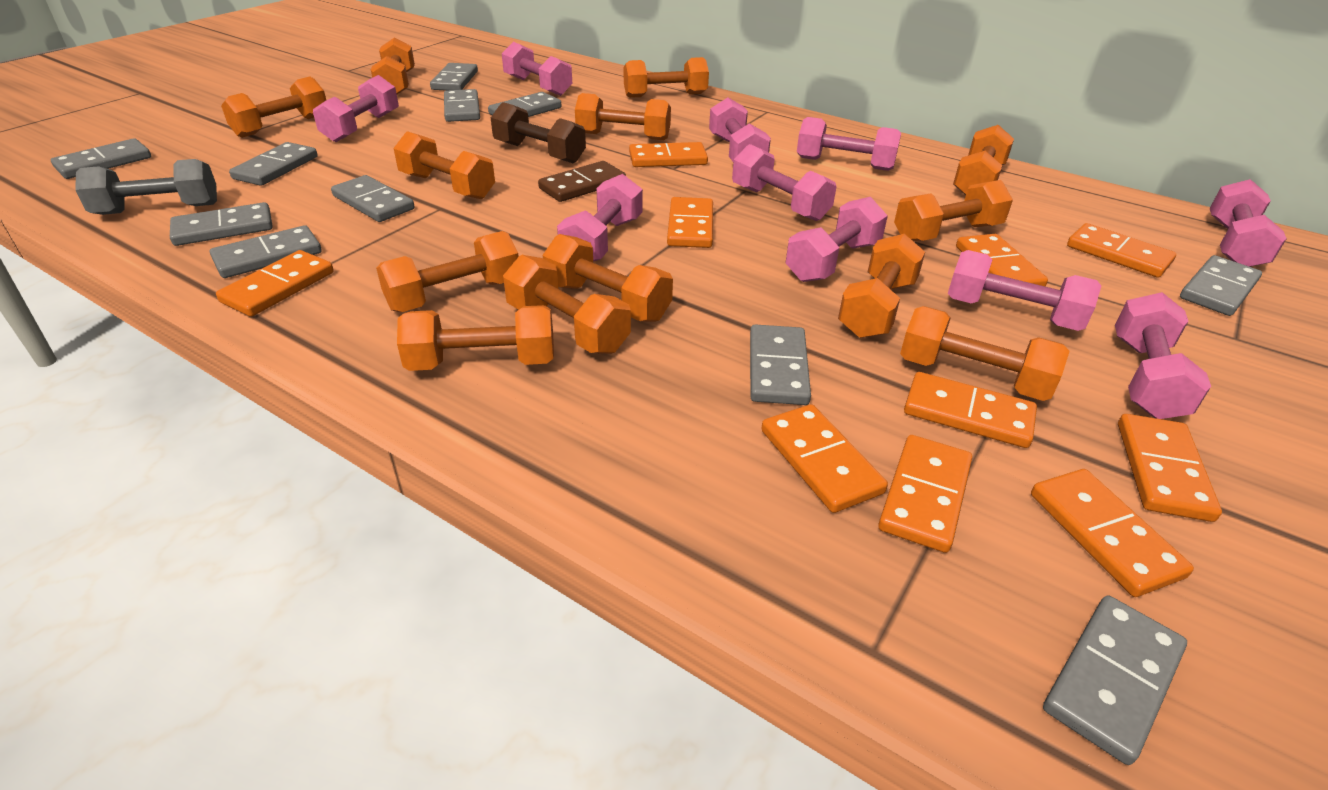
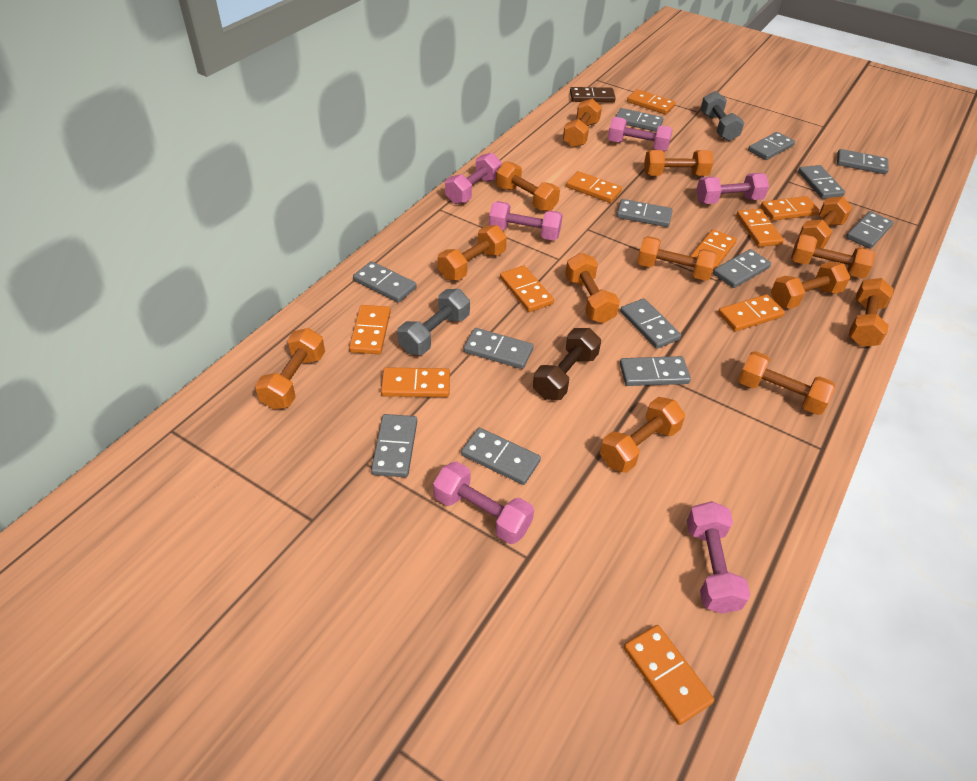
grey domino: [51,138,151,179] [170,202,273,246] [210,225,322,278] [229,142,318,186] [331,175,414,222] [430,63,478,91] [444,89,480,122] [488,92,561,117] [750,324,811,405] [1043,595,1187,765] [1180,255,1262,316] = 11 -> [353,261,417,303] [371,414,417,477] [461,428,541,485] [463,328,533,369] [615,108,663,132] [616,199,673,227] [620,298,681,349] [620,356,691,386] [713,249,771,288] [748,132,795,160] [798,165,845,199] [837,149,889,174] [846,211,894,249] = 13
grey dumbbell: [75,159,217,215] = 1 -> [397,289,470,355] [700,91,744,141] = 2
pink dumbbell: [313,75,399,142] [502,42,572,96] [557,174,643,262] [709,98,771,162] [732,144,837,221] [786,197,888,282] [797,117,901,171] [948,250,1102,331] [1115,292,1211,419] [1210,179,1287,267] = 10 -> [433,461,534,544] [445,153,502,204] [489,201,563,241] [608,117,672,151] [687,501,750,614] [696,173,769,204] = 6

